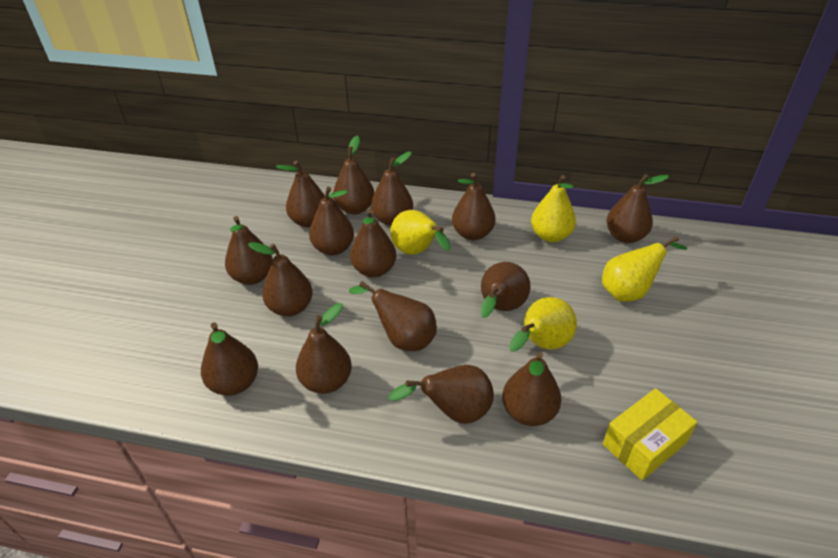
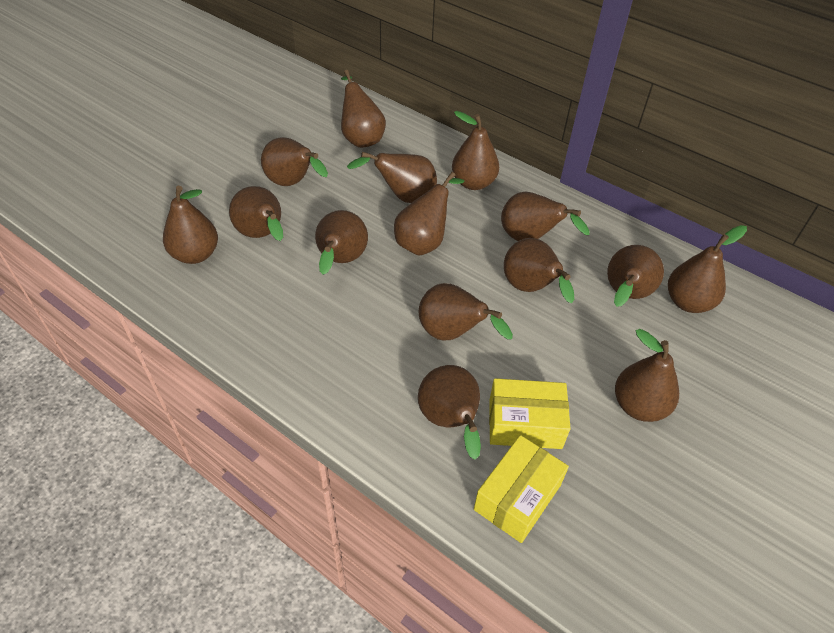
yellow box: [603,388,698,480] = 1 -> [474,435,569,543] [489,378,571,449] = 2
yellow pear: [390,210,451,255] [509,297,577,351] [531,175,576,242] [602,236,687,302] = 4 -> none = 0

